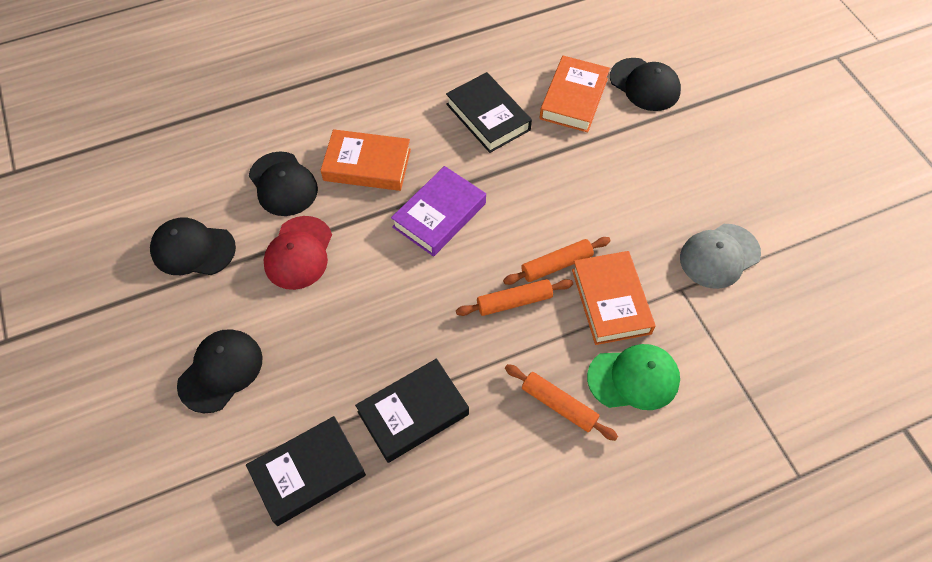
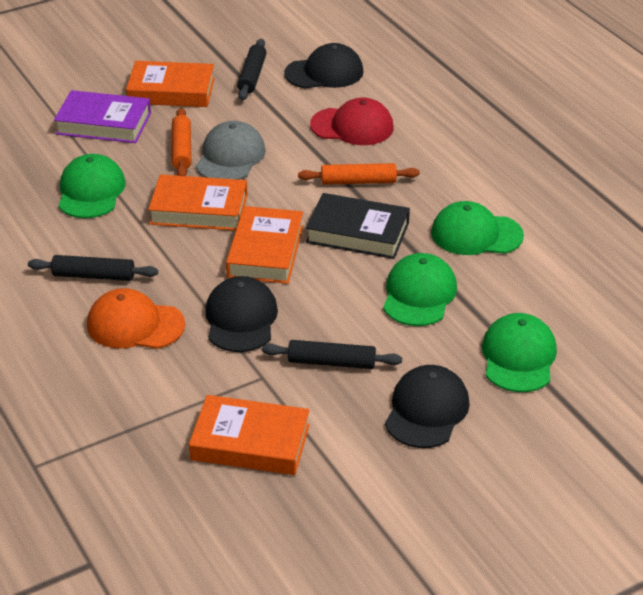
black book: [246,416,366,526] [355,359,469,463] [446,72,532,153] = 3 -> [306,193,410,259] = 1
black cap: [150,218,236,275] [177,329,263,413] [249,152,318,216] [610,58,681,111] = 4 -> [205,276,278,352] [284,43,364,89] [385,365,470,448] = 3
black rolling pin: none = 0 -> [28,255,158,281] [237,39,266,100] [262,340,402,369] = 3
green cap: [587,344,680,410] = 1 -> [59,154,125,218] [383,253,457,326] [431,201,524,255] [482,313,557,392] = 4
orange book: [321,129,411,191] [540,56,610,133] [572,251,656,345] = 3 -> [126,61,215,107] [148,174,247,231] [189,395,310,475] [226,206,303,284] = 4
orange cap: none = 0 -> [87,288,185,349] = 1
orange rolling pin: [456,279,573,316] [503,237,611,285] [505,364,618,441] = 3 -> [172,108,191,176] [298,163,420,185] = 2

